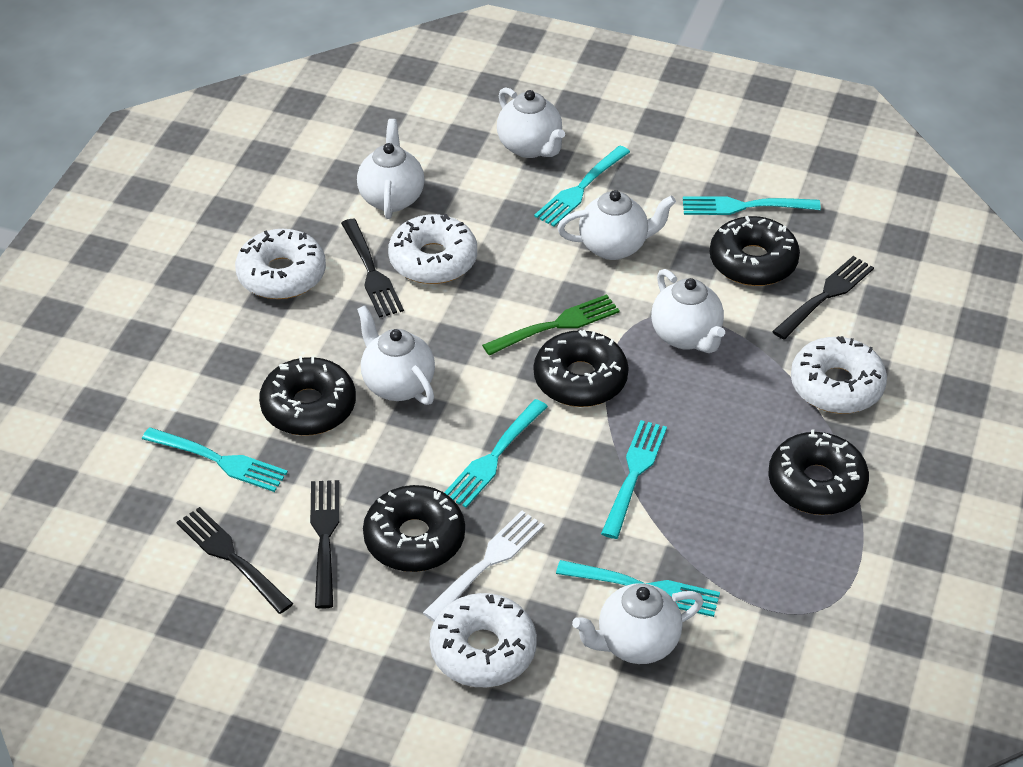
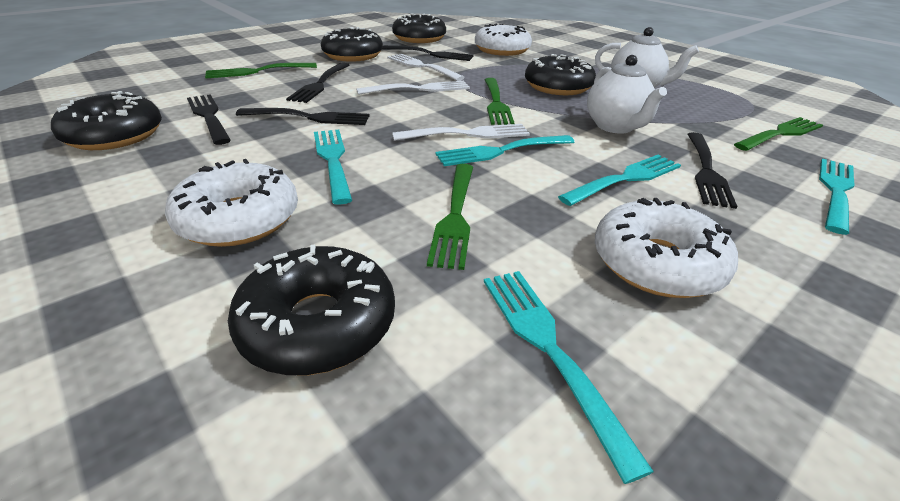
black fork: [177,507,293,614] [310,480,340,609] [341,219,404,318] [772,256,874,340] = 4 -> [187,94,231,145] [236,108,369,125] [286,62,350,103] [382,45,474,61] [688,132,737,209] = 5
green fork: [482,294,620,355] = 1 -> [205,63,317,78] [427,164,473,270] [485,78,514,125] [734,117,823,151] = 4
turquoise fork: [142,427,288,492] [444,399,548,508] [534,145,630,227] [556,560,720,617] [601,420,667,539] [683,196,821,215] = 6 -> [314,130,352,205] [435,135,574,166] [484,271,654,484] [558,155,681,206] [819,158,854,235] = 5
white donut: [235,229,326,299] [388,214,477,284] [430,593,537,687] [791,336,887,414] = 4 -> [165,159,298,247] [475,24,532,56] [595,198,738,298] = 3
white fork: [423,511,544,621] = 1 -> [356,81,470,95] [387,54,465,81] [392,124,530,141] = 3
white teapot: [357,119,424,219] [357,305,435,405] [497,87,565,158] [557,190,676,260] [572,583,704,664] [651,269,725,353] = 6 -> [587,55,667,134] [595,27,699,88] = 2

